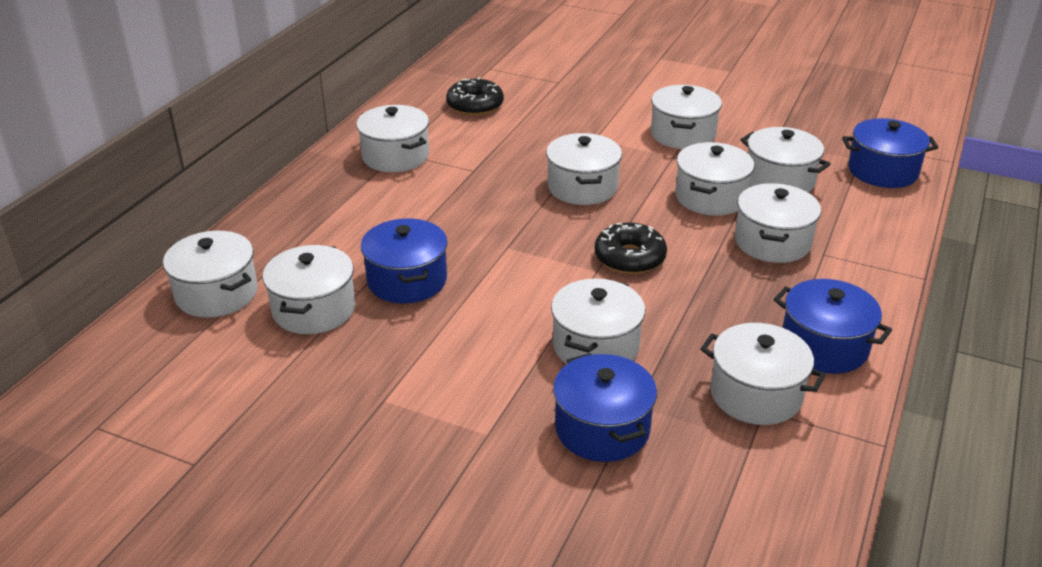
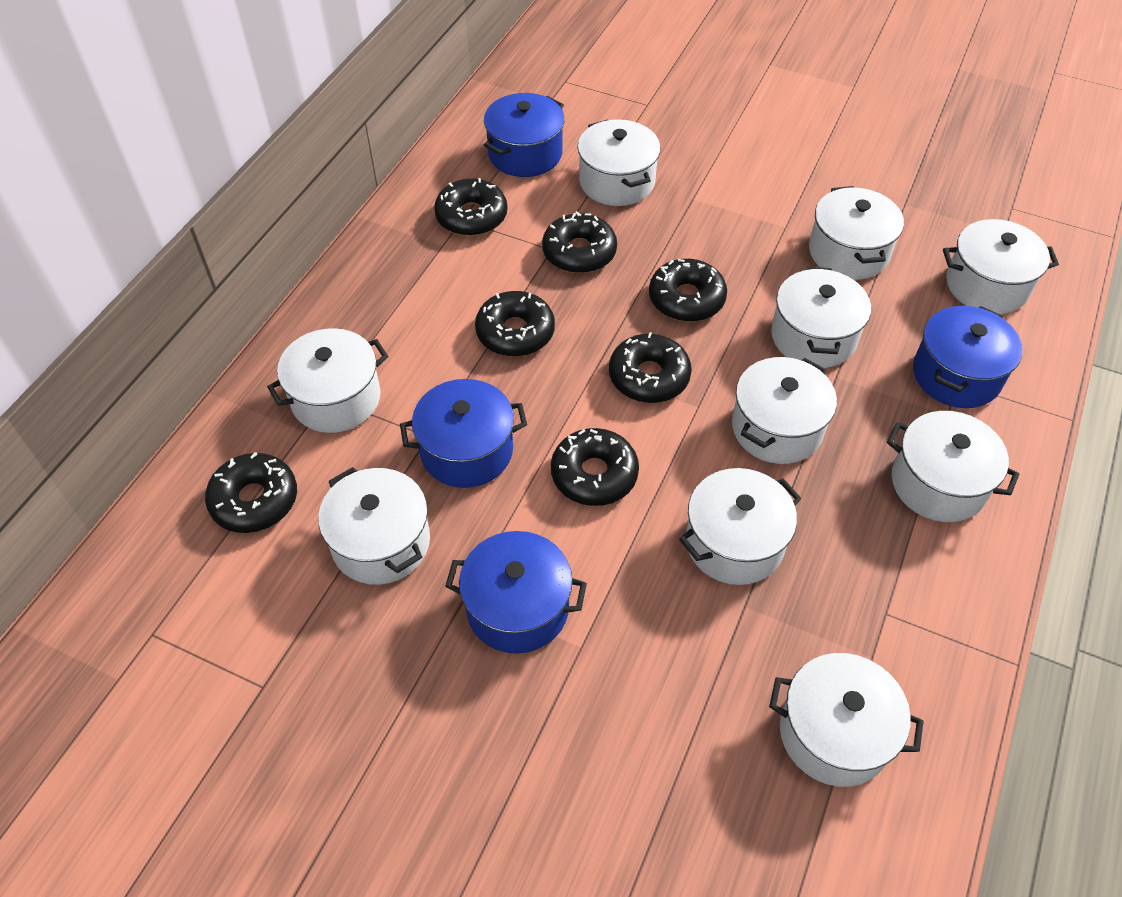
black donut: [446,77,504,116] [595,223,667,274] = 2 -> [205,452,297,533] [434,178,507,236] [475,291,555,357] [542,211,617,273] [551,428,639,506] [609,332,692,403] [649,259,727,322] = 7

